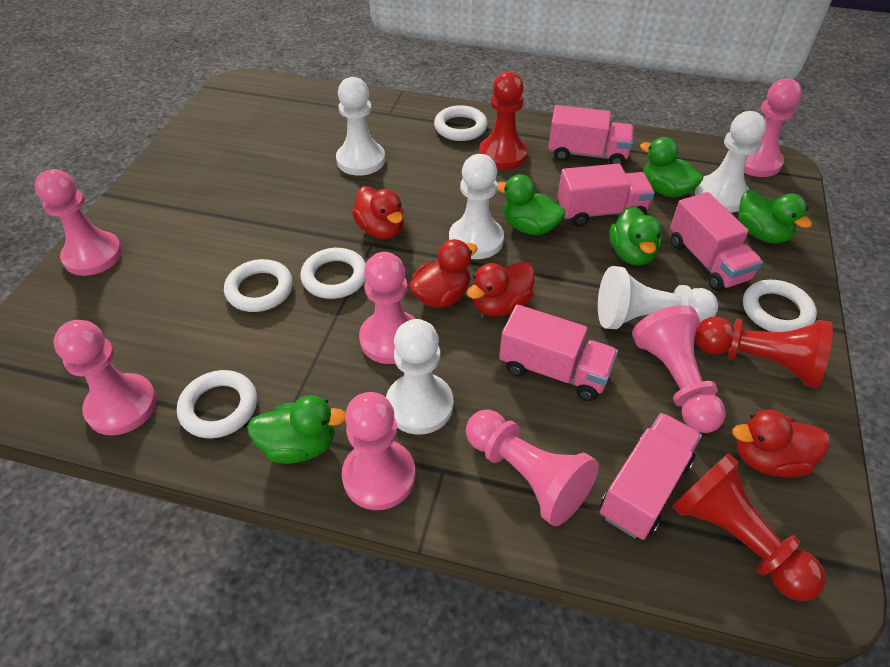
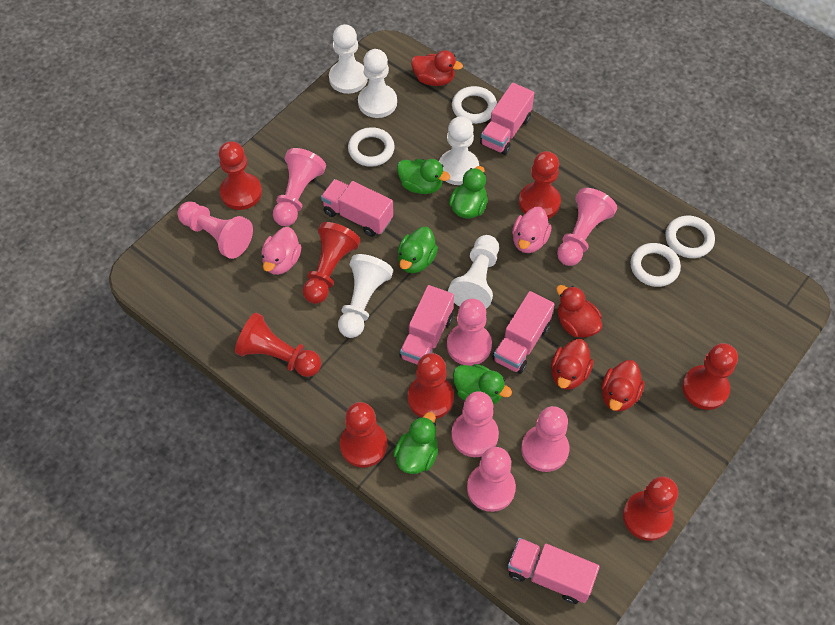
pink duck: none = 0 -> [261,227,302,275] [512,207,551,253] = 2
red pawn: [479,71,528,170] [672,453,826,601] [695,317,833,388] = 3 -> [219,141,262,210] [235,312,321,377] [303,222,361,304] [340,402,387,468] [408,353,454,419] [519,151,561,219] [623,476,678,541] [682,343,738,410] = 8
white ring: [177,370,257,438] [224,259,293,312] [300,248,366,299] [434,105,488,141] [743,280,817,332] = 5 -> [348,127,395,167] [452,86,497,124] [630,243,681,287] [665,216,715,258] = 4

